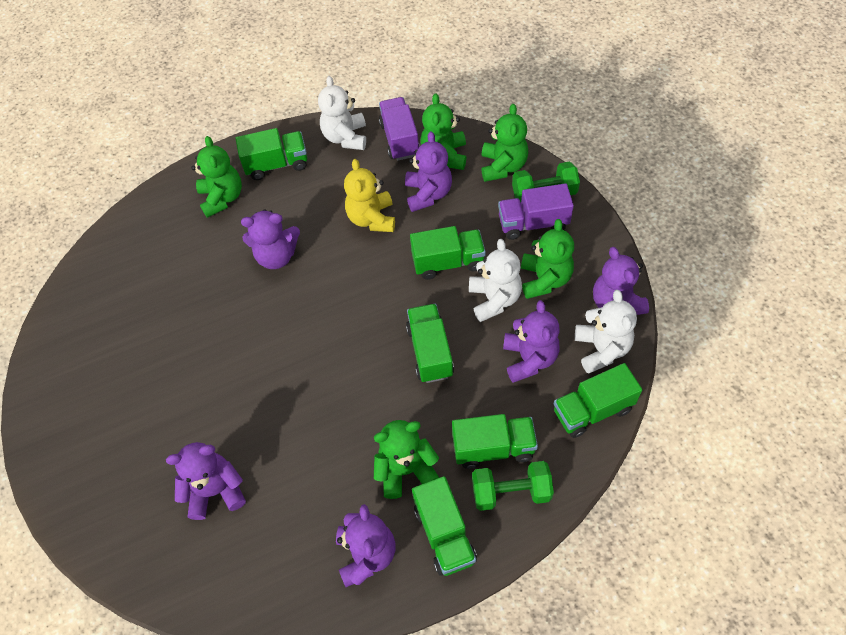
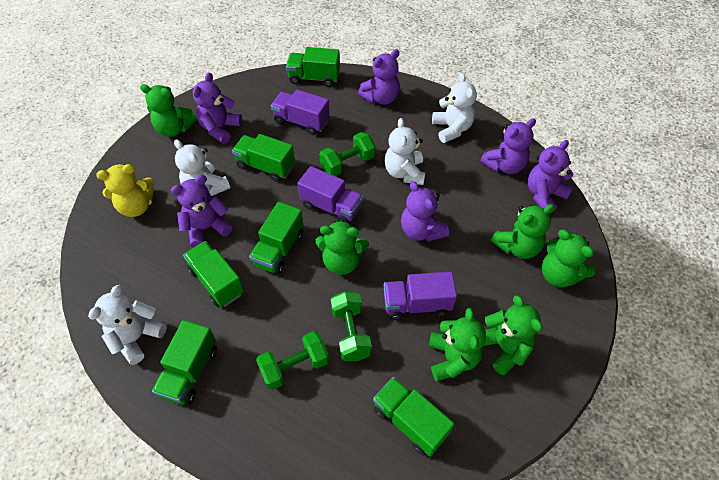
green dumbbell: [472,461,554,511] [512,162,580,202] = 2 -> [256,331,329,390] [319,132,376,176] [331,291,372,361] = 3
green teddy bear: [191,136,242,218] [374,420,440,499] [420,93,466,170] [481,104,528,182] [521,219,574,299] = 5 -> [140,84,197,137] [315,220,369,275] [429,308,486,381] [483,295,543,375] [491,204,555,259] [541,230,595,287] = 6
purple truck: [379,97,420,161] [498,183,574,240] = 2 -> [271,90,330,135] [297,166,363,223] [383,272,457,320] = 3
white teddy bear: [318,76,366,150] [469,239,522,322] [575,290,637,374] = 3 -> [88,285,167,365] [174,140,230,196] [385,118,426,185] [432,73,477,143] = 4

